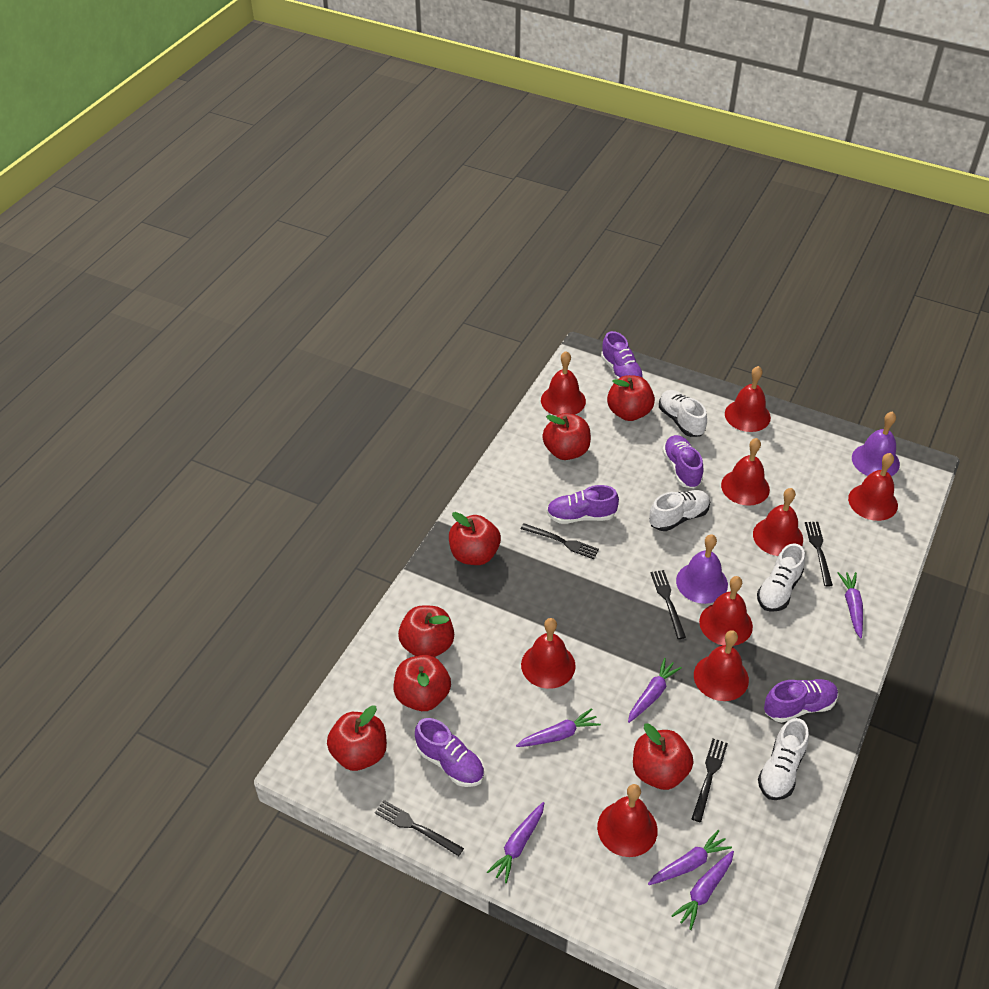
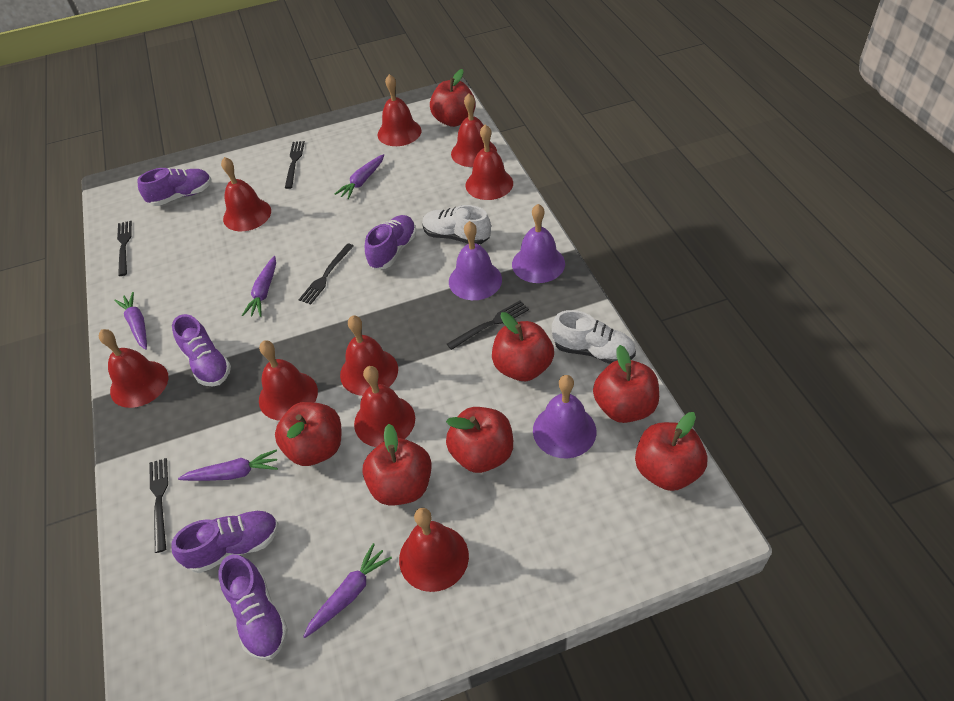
purple bell: [676,534,728,604] [852,411,900,476] = 2 -> [449,221,502,300] [512,204,565,283] [533,375,596,458] = 3
purple carrot: [487,802,544,883] [516,708,601,747] [628,658,682,723] [648,830,732,885] [671,851,734,930] [838,572,863,639] = 6 -> [114,292,147,350] [178,449,278,481] [242,256,276,317] [303,543,392,638] [335,154,384,199] = 5
white shoe: [649,490,710,531] [659,390,707,437] [757,543,805,612] [758,718,809,800] = 4 -> [422,205,491,245] [552,310,636,364] = 2

